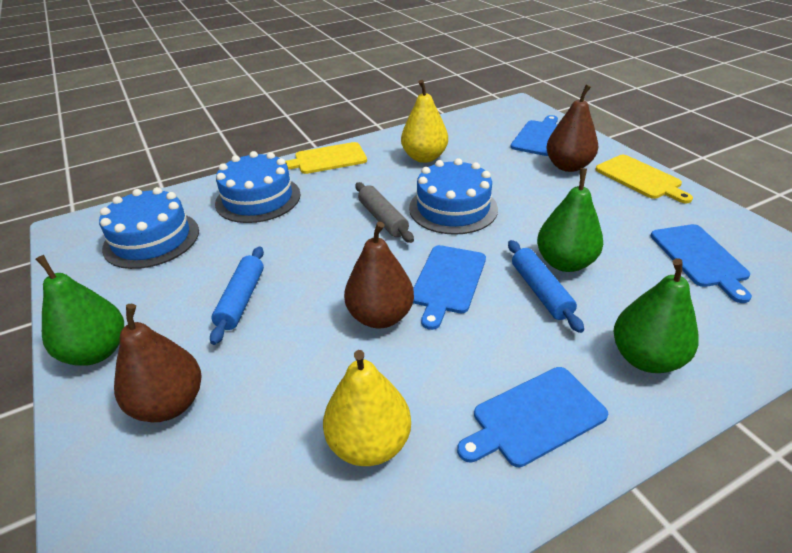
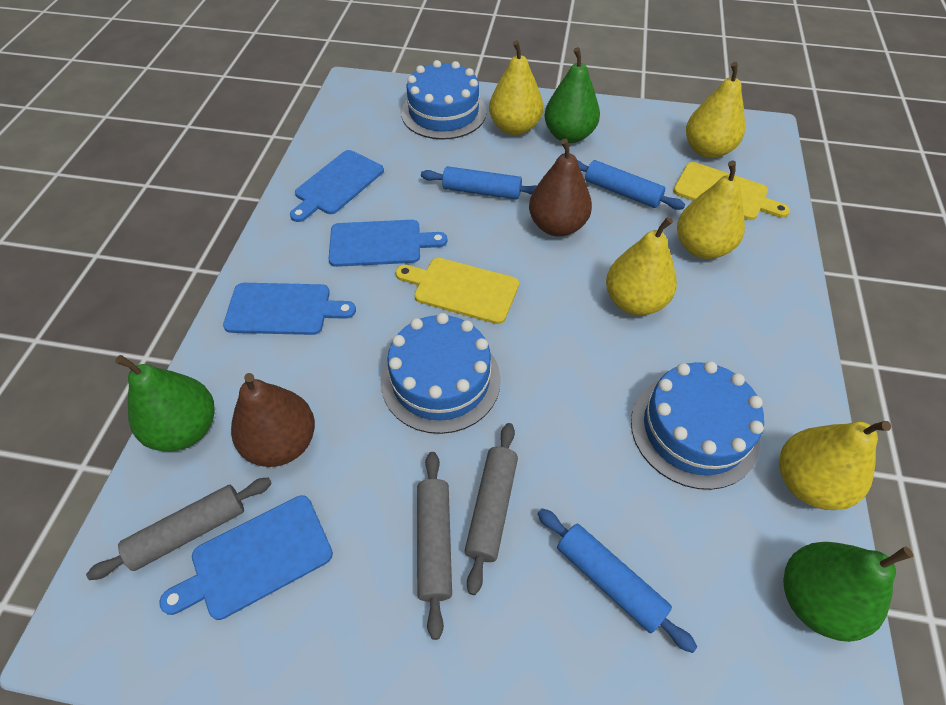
blue rolling pin: [210,247,264,345] [508,240,584,333] = 2 -> [421,166,537,200] [538,508,697,653] [577,160,685,210] = 3
brown pear: [114,304,202,422] [344,222,414,329] [546,85,598,172] = 3 -> [231,373,315,467] [529,139,592,236] = 2
grey rolling pin: [355,182,414,243] = 1 -> [86,478,272,580] [417,452,452,640] [465,423,518,595] = 3
yellow pear: [323,350,411,466] [401,80,448,163] = 2 -> [489,40,543,135] [606,217,677,315] [677,161,745,259] [686,62,745,158] [779,421,891,510] = 5

